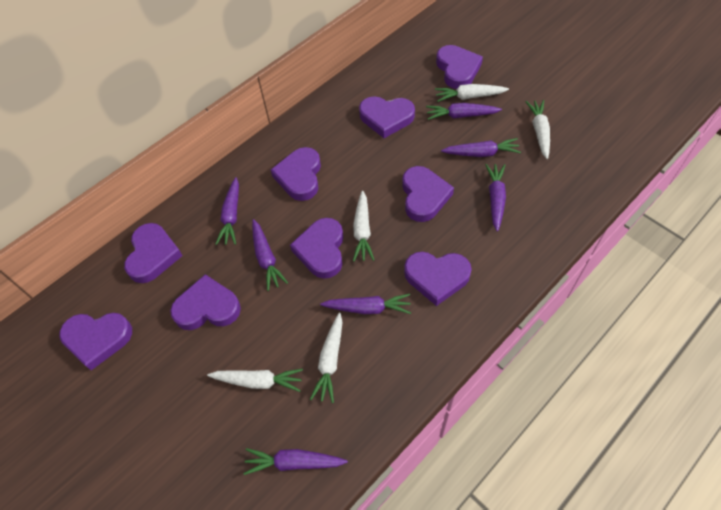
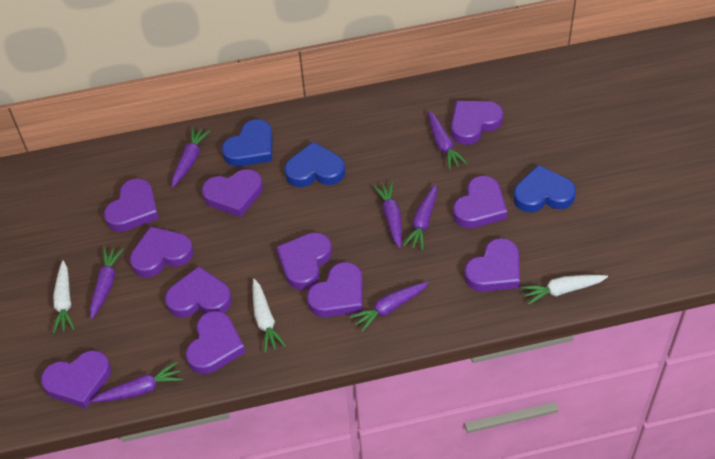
blue heart: none = 0 -> [222,119,273,166] [285,142,345,187] [513,165,576,212] = 3
purple heart: [59,313,132,370] [124,223,183,283] [170,274,241,330] [271,147,321,201] [290,218,343,279] [359,96,415,138] [402,166,454,222] [404,252,472,306] [436,45,483,89] = 9 -> [41,350,111,409] [104,178,159,232] [130,226,194,278] [165,266,232,318] [186,311,246,374] [202,169,263,217] [276,232,332,290] [307,262,363,317] [451,101,503,145] [453,176,507,228] [464,238,520,292] = 11
white carrot: [207,368,303,392] [310,313,343,403] [353,191,374,261] [435,84,509,102] [526,100,550,159] = 5 -> [53,261,75,334] [252,279,286,353] [521,275,608,305] = 3

